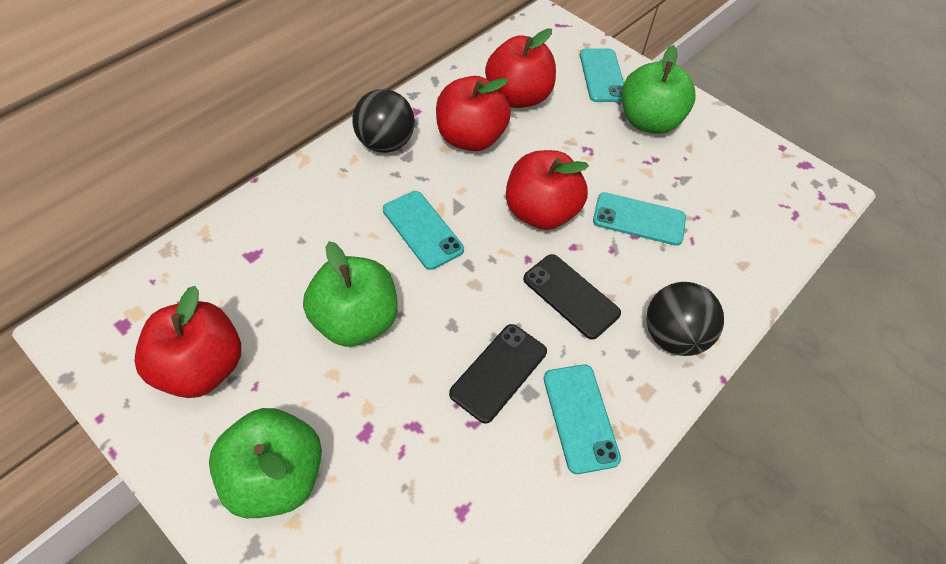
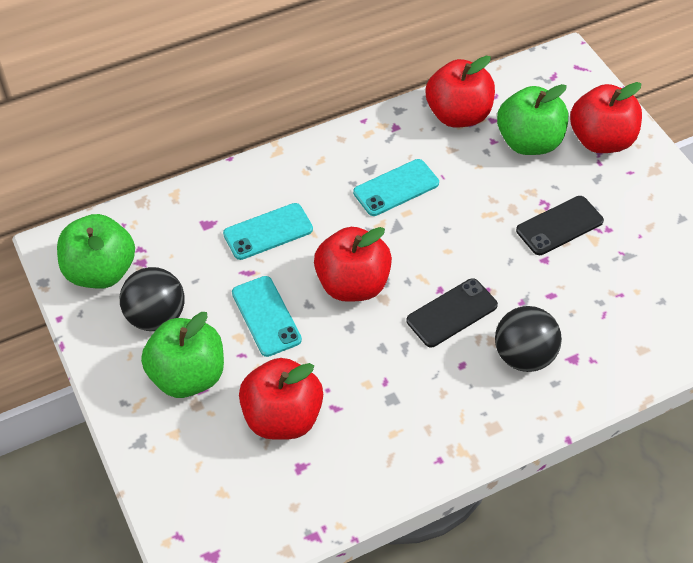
turquoise phone: [383,191,464,270] [544,365,621,474] [580,49,624,102] [593,192,686,246] = 4 -> [223,203,313,260] [232,276,302,357] [353,159,439,216] = 3

